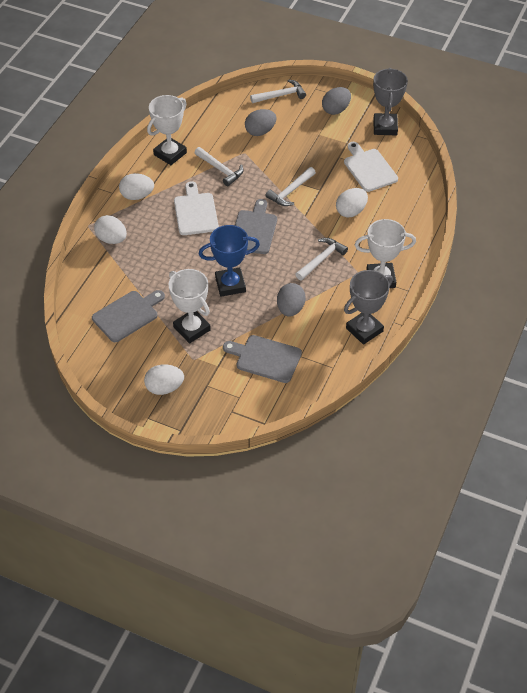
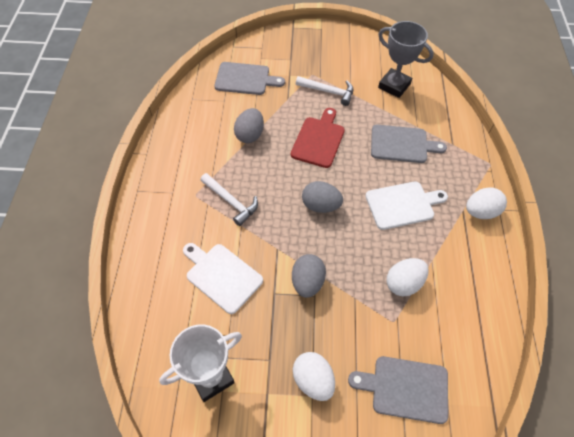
blue trophy: [199,225,260,296] = 1 -> none = 0
grey trophy: [344,270,393,345] [373,68,408,135] = 2 -> [378,21,434,98] = 1
red cutting board: none = 0 -> [291,108,345,168] = 1
white egg: [94,215,127,244] [119,173,154,200] [144,365,184,395] [336,188,368,217] = 4 -> [293,352,335,401] [387,258,429,297] [466,188,507,219] = 3
white hammer: [195,147,244,186] [250,79,306,103] [266,167,316,206] [295,238,348,281] = 4 -> [200,173,258,226] [296,76,353,106] = 2
white trophy: [147,95,187,165] [169,269,211,344] [355,219,416,288] = 3 -> [159,324,242,402] = 1

